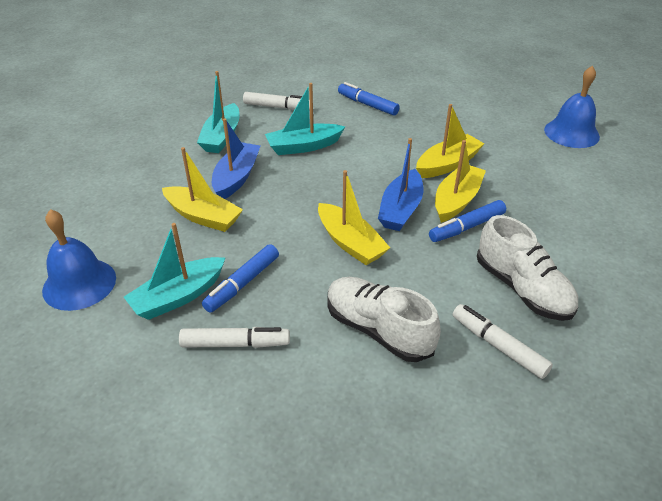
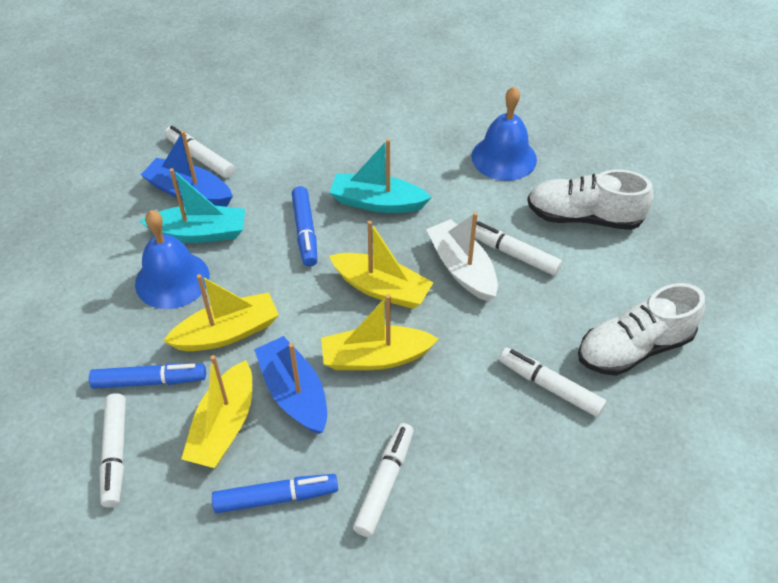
turquoise boat: [124,223,225,320] [197,71,240,153] [265,83,345,155] = 3 -> [140,168,245,243] [329,139,432,213] = 2
white boat: none = 0 -> [426,212,498,302] = 1
white marker: [179,327,290,348] [243,92,310,110] [453,304,553,379] = 3 -> [100,393,126,507] [164,126,235,178] [353,423,414,537] [475,221,562,276] [499,347,607,417] = 5

